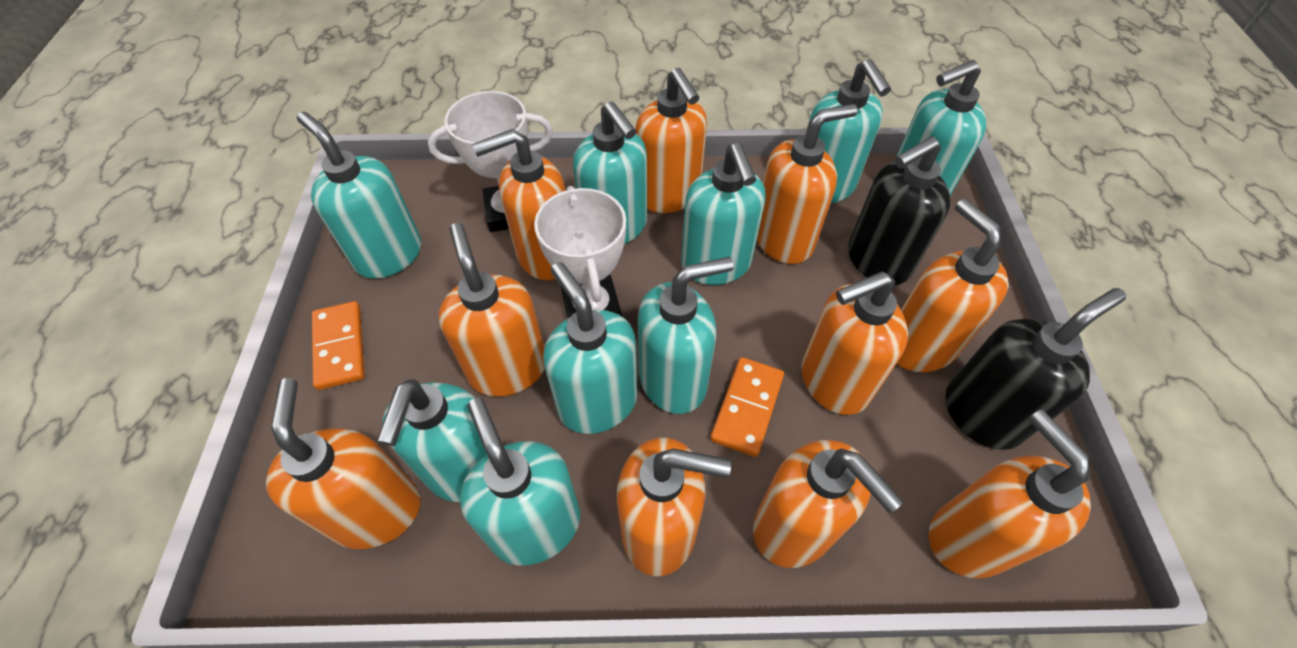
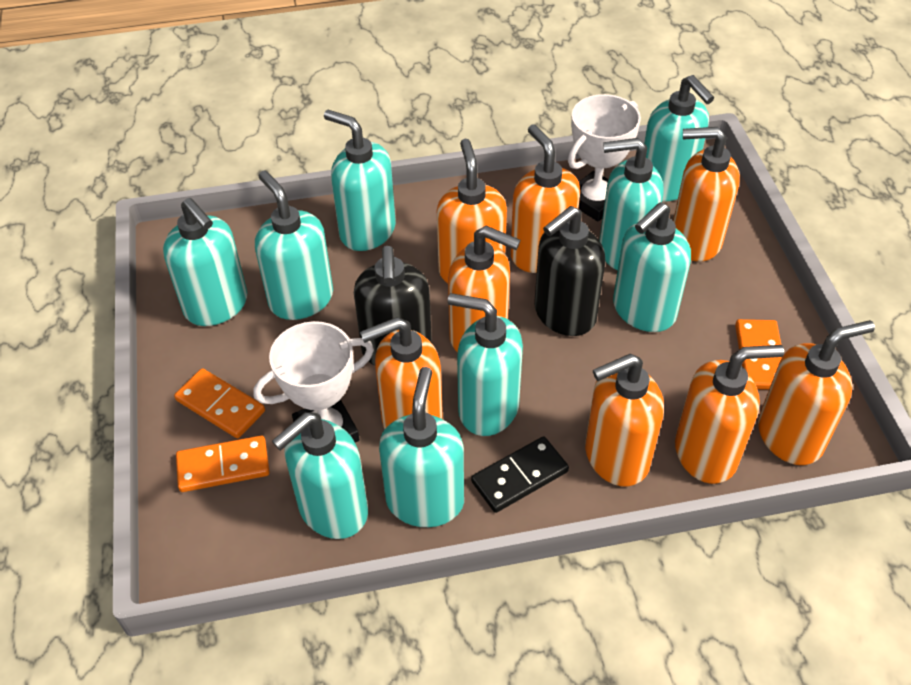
black domino: none = 0 -> [471,436,569,513] = 1
orange domino: [312,301,365,390] [710,357,784,457] = 2 -> [174,368,265,438] [176,435,270,492] [735,319,782,390] = 3
orange soap dispenser: [266,378,421,549] [439,223,545,397] [472,129,566,280] [617,437,731,576] [635,68,707,213] [753,440,904,568] [757,104,857,264] [801,272,908,415] [897,199,1009,372] [929,410,1091,578] = 10 -> [360,317,443,429] [437,139,507,283] [448,226,521,353] [511,124,580,273] [585,354,664,486] [673,127,740,262] [675,345,784,484] [758,320,875,465] = 8

